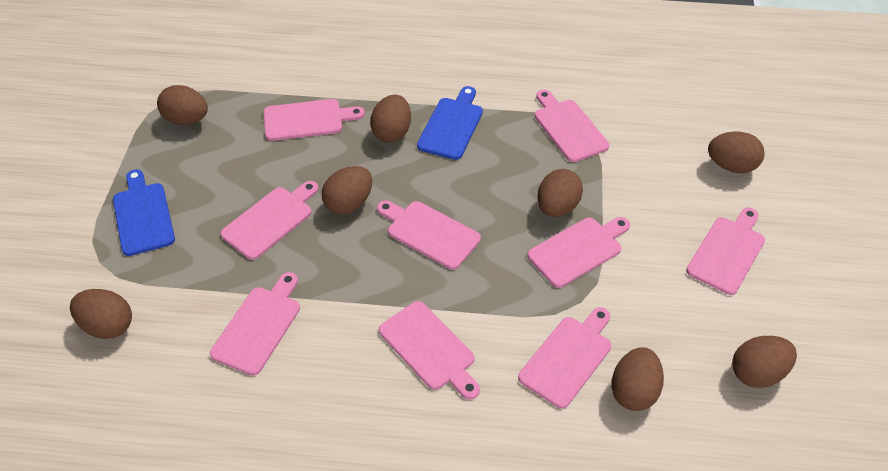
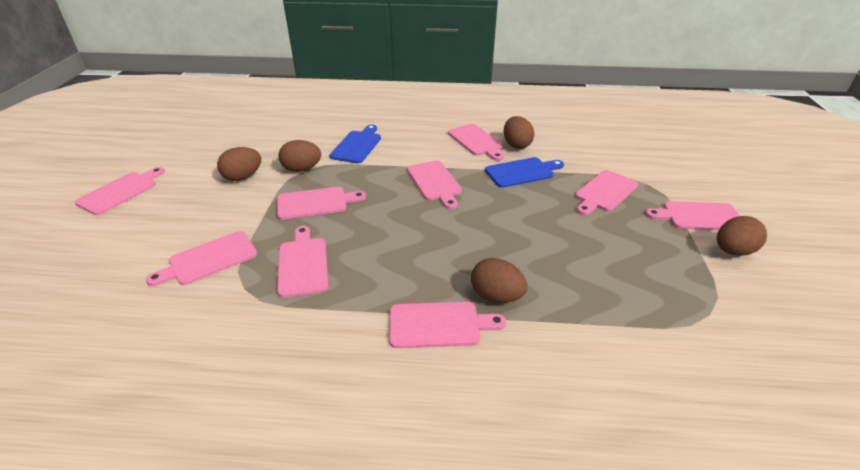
brown egg: [70,289,132,339] [157,85,208,125] [322,166,372,214] [370,95,411,143] [537,169,583,217] [611,347,664,411] [708,132,765,173] [732,336,797,388] = 8 -> [217,147,261,181] [278,140,321,172] [471,258,528,303] [504,116,534,149] [717,216,767,256] = 5

